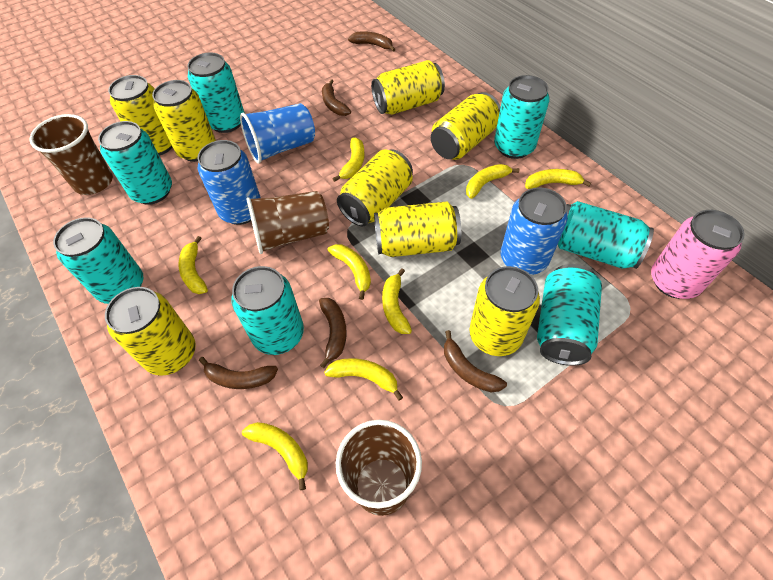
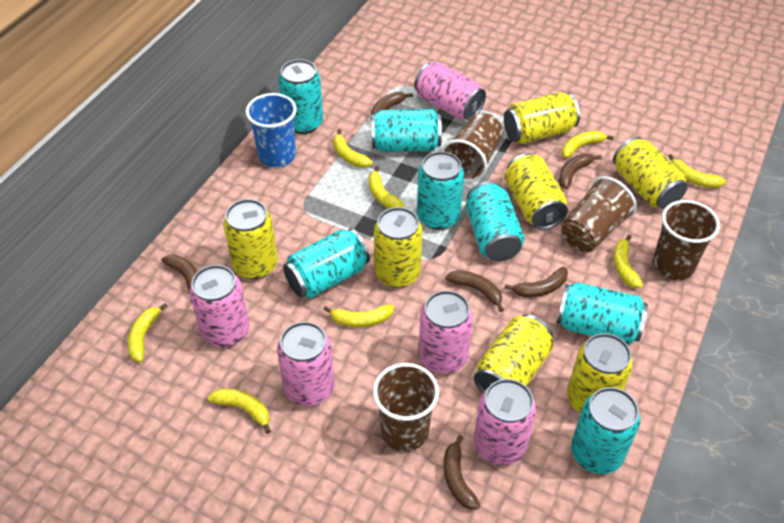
blue can: [198,140,261,225] [501,187,568,275] = 2 -> none = 0
brown banana: [199,357,278,389] [319,298,347,368] [322,79,351,116] [348,31,395,52] [444,330,507,392] = 5 -> [161,254,198,303] [371,92,413,121] [443,435,480,509] [445,270,504,312] [505,267,568,298] [559,153,602,189] = 6
brown cup: [30,114,113,195] [246,191,329,254] [336,420,422,516] = 3 -> [373,363,439,452] [441,113,503,182] [560,176,637,252] [653,200,720,280] = 4
pink can: [651,210,745,299] = 1 -> [190,265,249,347] [277,322,335,406] [414,62,486,120] [419,290,473,374] [474,379,536,465] = 5
yellow can: [105,287,196,376] [108,75,172,156] [152,80,216,162] [337,149,413,226] [371,60,445,115] [374,202,461,257] [431,92,500,160] [469,266,540,356] = 8 -> [223,199,278,279] [374,207,423,288] [474,315,554,393] [504,92,580,144] [505,153,568,230] [567,333,633,413] [613,137,687,209] = 7

